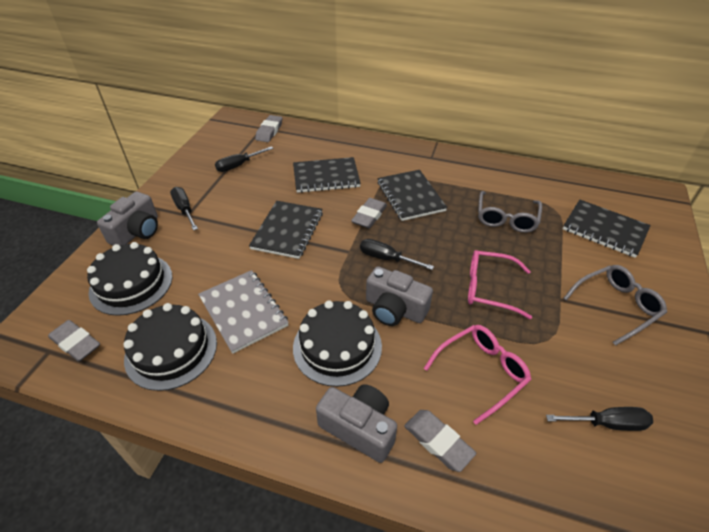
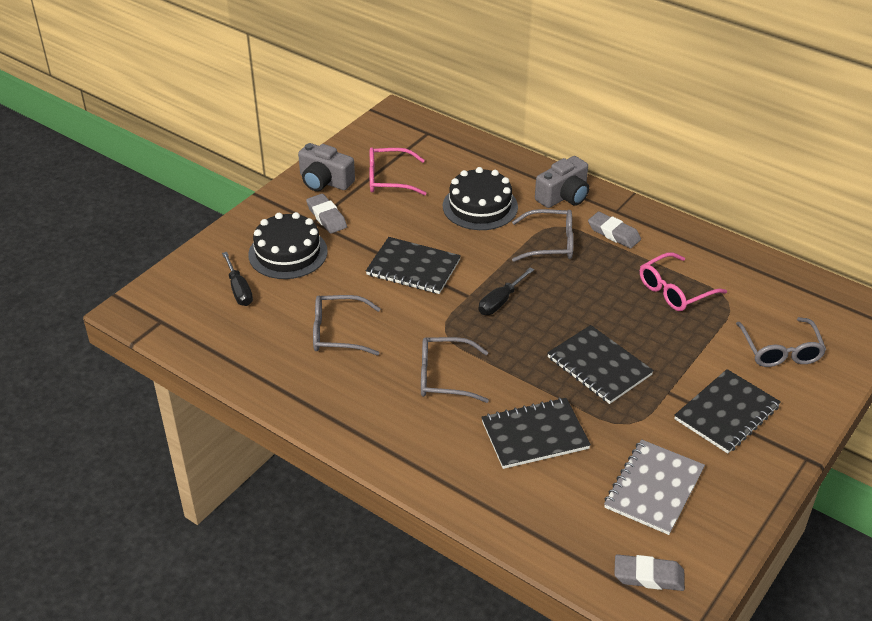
black cake: [87,242,172,316] [124,303,217,391] [293,300,382,387] = 3 -> [248,212,328,279] [443,167,518,230] = 2
black screwdriver: [170,187,198,230] [215,146,273,172] [360,239,434,270] [546,407,653,431] = 4 -> [222,252,253,306] [478,267,534,315] = 2
grey camera: [97,192,158,245] [316,384,397,463] [366,266,433,326] = 3 -> [298,143,355,191] [535,156,589,208] = 2
grey eraser: [48,320,100,361] [255,115,282,142] [351,198,387,228] [404,410,476,472] = 4 -> [306,194,347,234] [588,212,641,248] [614,554,685,591] = 3
grey glasses: [478,191,542,233] [564,265,667,346] = 2 -> [313,295,381,356] [421,337,489,403] [512,209,574,262] [736,317,826,367] = 4

